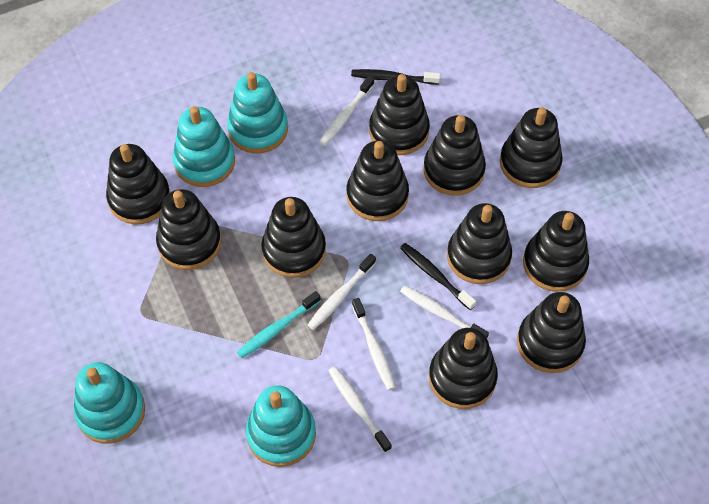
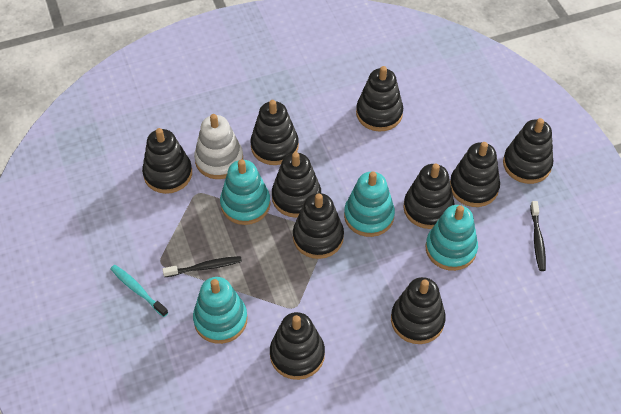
black stacking toy: [106,144,170,225] [156,189,221,270] [261,197,326,278] [346,141,409,221] [369,74,430,155] [423,115,486,196] [429,328,498,409] [447,203,512,284] [500,107,563,188] [517,292,586,373] [523,211,589,292] = 11 -> [142,128,192,194] [251,100,299,165] [270,312,325,380] [272,152,321,218] [293,193,344,259] [356,66,403,132] [391,277,446,344] [403,163,454,229] [450,142,500,207] [503,118,553,184] = 10
white stacking toy: none = 0 -> [194,114,243,179] = 1
white toothbrush: [307,254,376,330] [319,76,374,145] [329,366,392,453] [352,298,396,390] [400,285,489,338] = 5 -> none = 0

